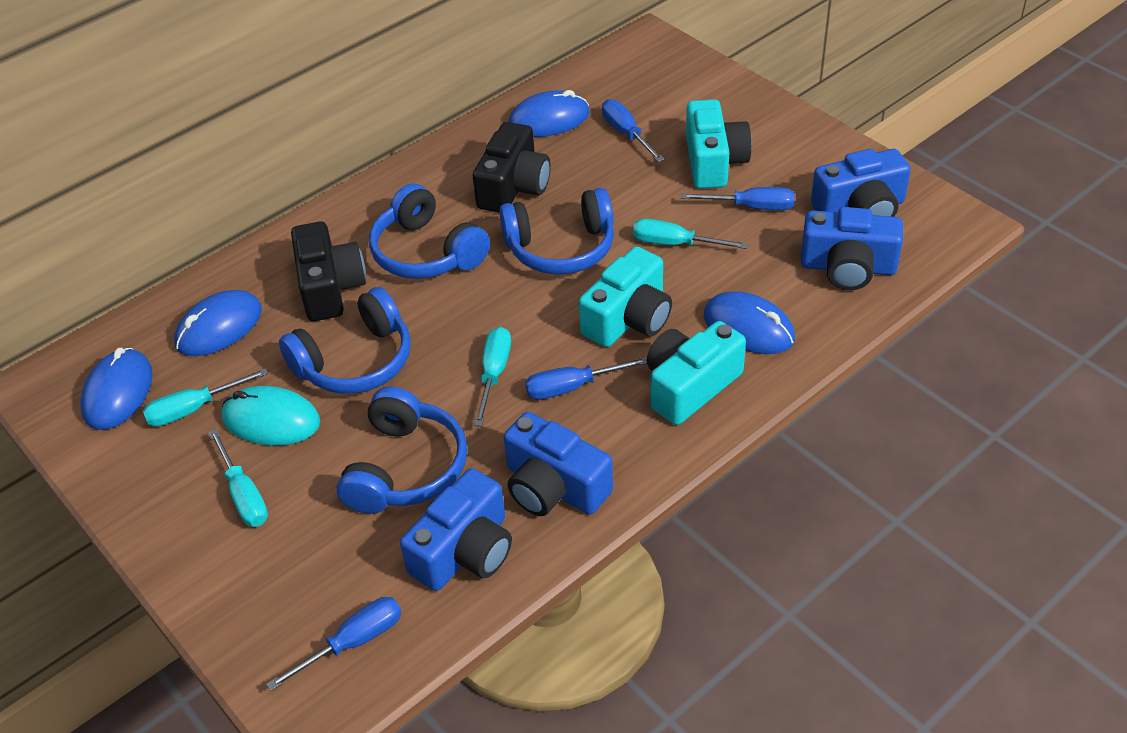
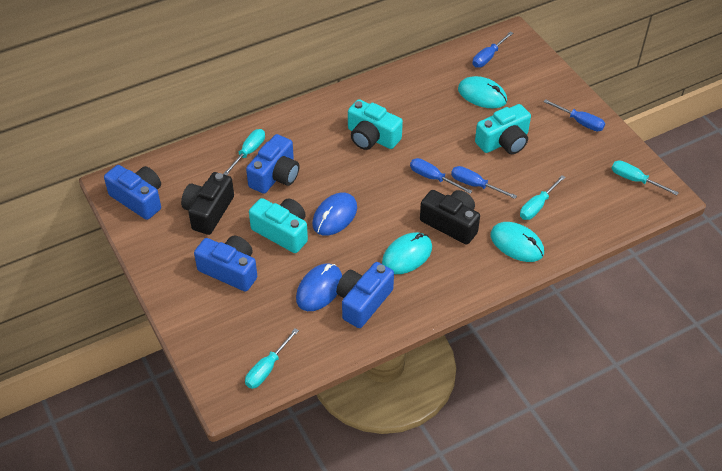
blue headphones: [279,287,411,394] [336,387,467,514] [369,183,490,279] [499,188,614,275] = 4 -> none = 0
blue mouse: [80,348,153,430] [174,290,262,356] [509,90,590,137] [704,291,795,354] = 4 -> [296,263,342,311] [312,192,357,236] = 2
turquoise mouse: [222,386,320,446] = 1 -> [382,232,432,274] [458,76,507,108] [490,222,544,262] = 3

